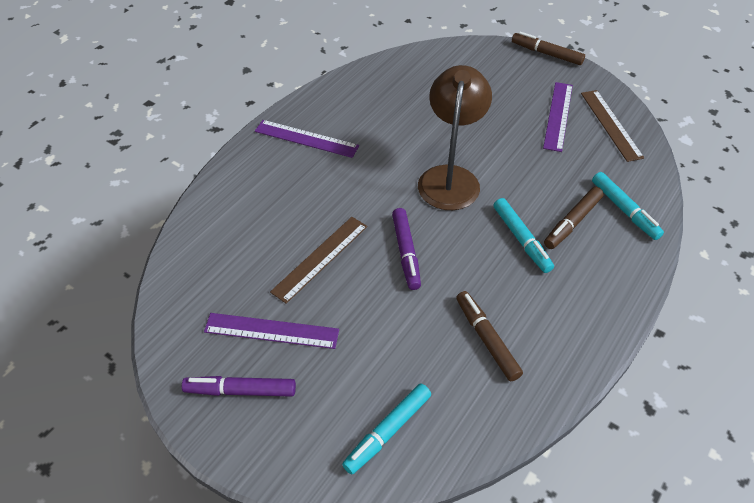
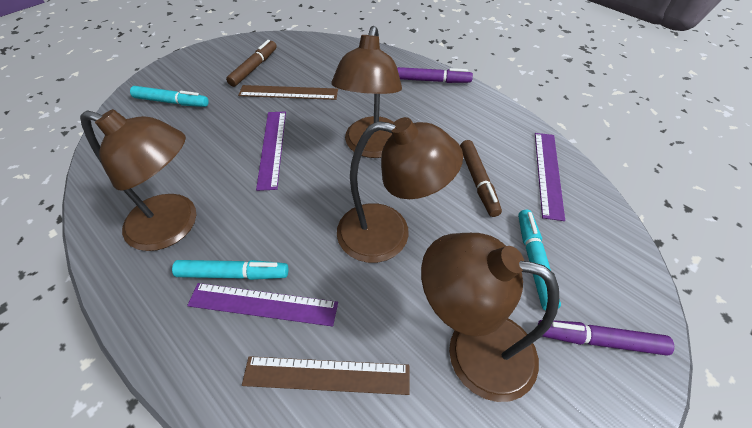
brown lamp: [418,65,492,210] = 1 -> [80,109,196,251] [331,26,402,158] [337,117,463,263] [421,233,559,402] = 4
brown marker: [456,291,523,381] [512,32,585,65] [544,187,604,249] = 3 -> [226,40,277,87] [460,140,502,217] = 2

